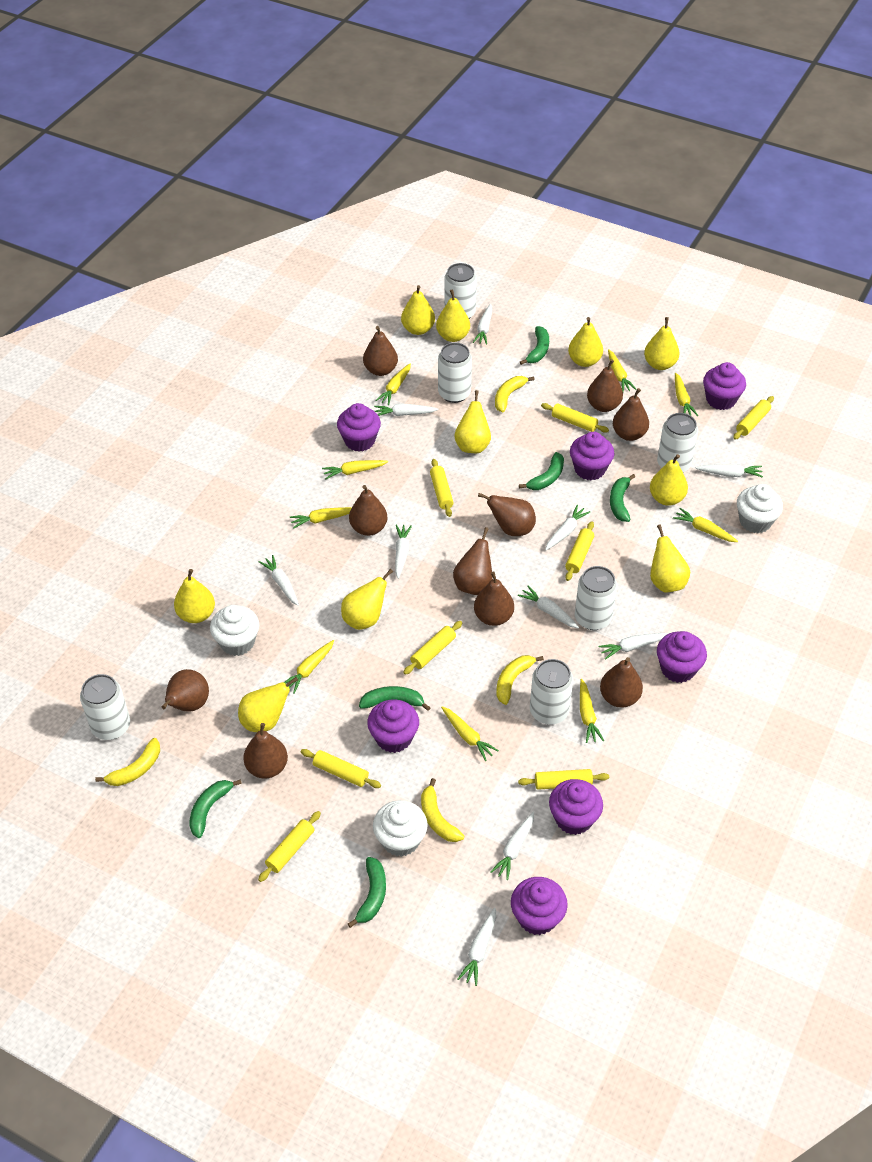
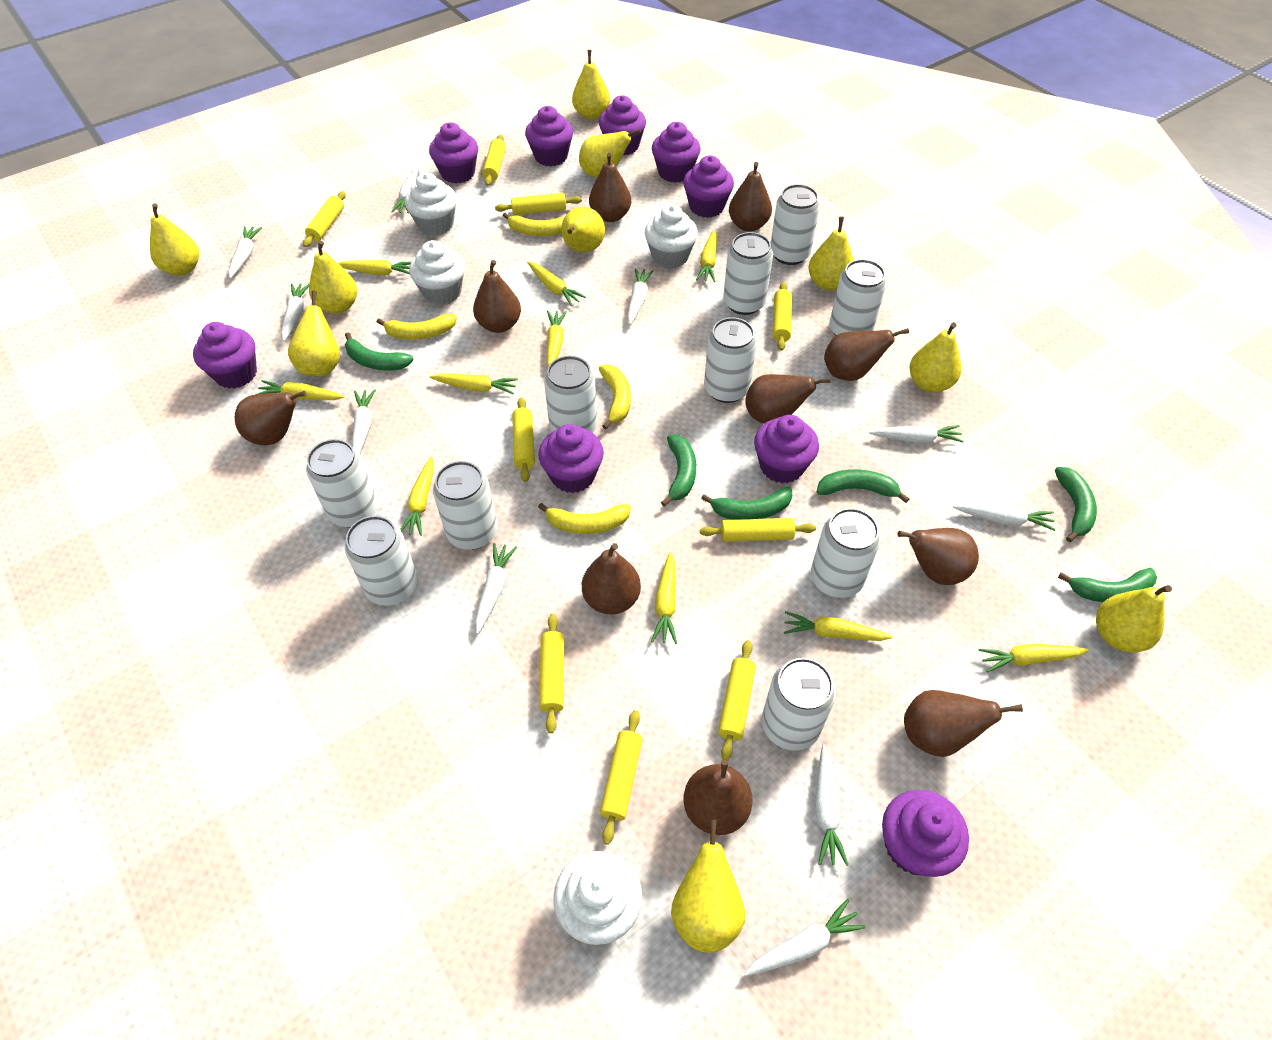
purple cupcake: [337,403,381,452] [367,700,419,753] [511,877,568,935] [549,779,603,835] [570,432,614,480] [657,631,707,683] [703,362,746,410] = 7 -> [193,322,257,389] [429,122,478,183] [525,106,573,166] [538,424,604,493] [599,95,646,156] [652,122,701,183] [683,155,734,218] [754,415,819,483] [882,790,969,877] = 9
white can: [80,674,130,740] [438,342,472,403] [444,263,477,319] [530,659,573,725] [575,566,617,630] [657,413,698,472] = 6 -> [306,439,378,527] [345,516,418,606] [433,461,498,550] [544,356,597,433] [704,317,757,403] [723,232,773,315] [762,658,836,751] [771,184,820,265] [811,508,881,598] [829,259,887,336] = 10
white cupcake: [210,605,259,656] [373,800,428,857] [737,484,783,533] = 3 -> [405,173,457,236] [409,240,465,305] [553,851,642,945] [645,205,698,268] = 4
yellow carrot: [284,640,334,694] [289,507,352,529] [322,460,388,479] [375,364,411,405] [441,706,499,761] [580,679,604,743] [608,349,636,392] [673,508,738,542] [675,373,698,416] = 9 -> [258,380,345,400] [338,260,411,275] [400,457,434,536] [430,373,518,394] [527,261,586,306] [547,311,567,367] [651,552,677,644] [696,230,717,282] [784,611,893,641] [979,644,1089,673] = 10
yellow rolling pin: [258,811,321,882] [301,749,381,788] [403,621,462,675] [430,459,453,517] [518,769,609,790] [541,403,609,433] [565,521,594,581] [733,396,774,440] = 8 -> [303,191,346,247] [482,135,506,186] [495,193,582,215] [512,397,535,482] [539,614,564,733] [600,710,643,845] [700,518,816,542] [718,640,756,761] [772,282,792,351] = 9

